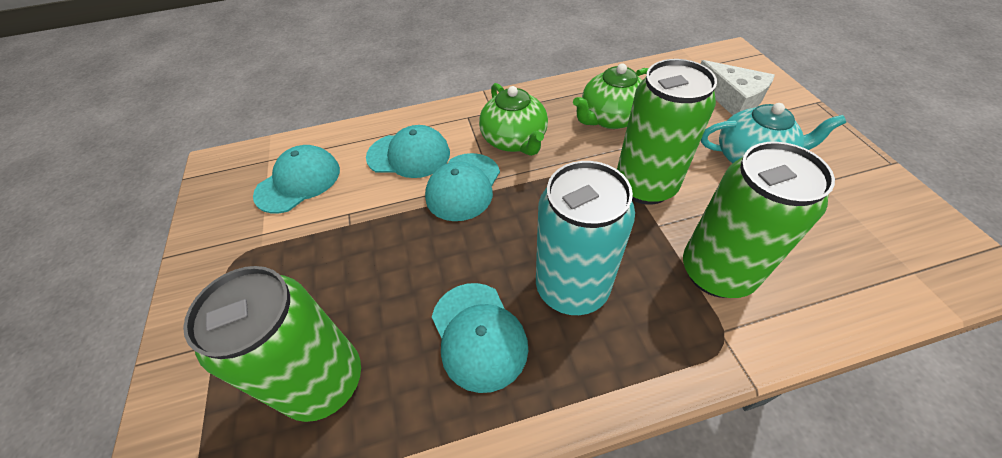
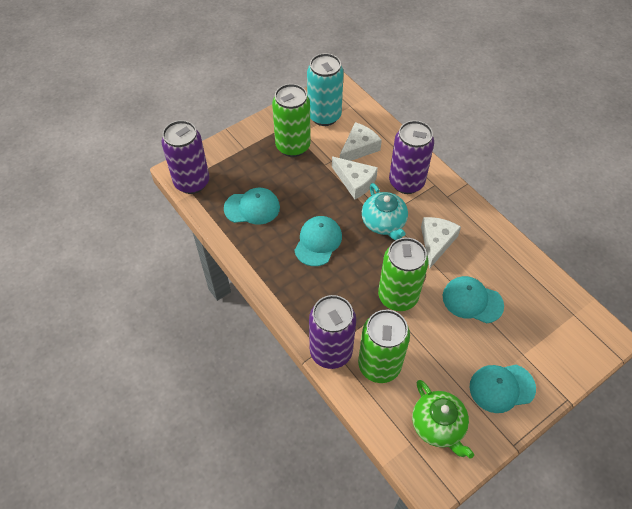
green teapot: [479,83,548,156] [573,64,649,129] = 2 -> [412,380,474,458] = 1
purple can: none = 0 -> [162,120,209,194] [309,295,356,369] [389,120,434,194] = 3
white cheese: [701,60,775,115] = 1 -> [332,157,378,199] [340,122,382,161] [421,217,461,268] = 3

